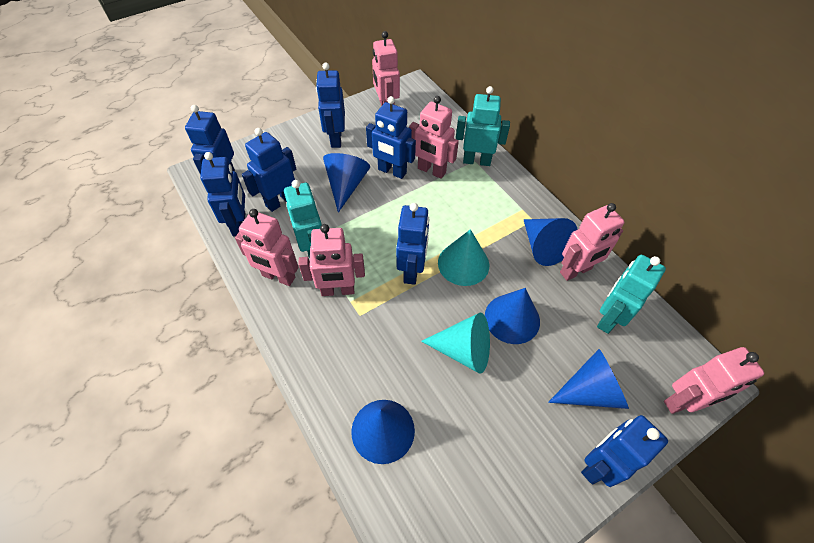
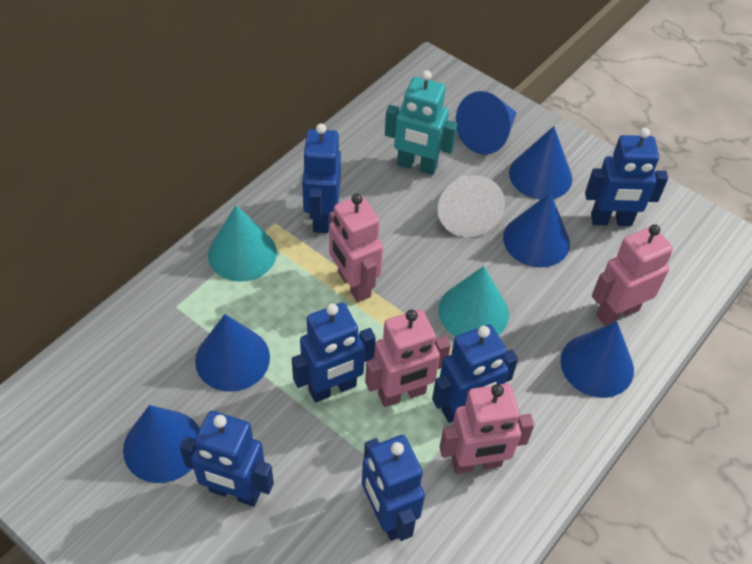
blue cone: [323,153,370,213] [351,400,415,464] [485,288,540,344] [523,218,577,266] [548,349,629,409] = 5 -> [123,405,200,483] [195,314,270,392] [456,91,517,155] [503,192,570,267] [509,126,572,200] [560,322,634,398] = 6
blue robot: [185,105,235,175] [200,152,245,236] [242,128,296,212] [316,62,345,148] [366,96,416,179] [396,203,429,285] [581,415,668,487] = 7 -> [180,411,274,506] [292,303,376,403] [302,123,341,233] [362,435,425,541] [432,324,518,423] [585,128,668,226] = 6
pink robot: [235,209,299,286] [298,224,365,296] [372,31,400,106] [409,96,459,179] [560,203,625,281] [664,347,764,414] = 6 -> [329,194,383,302] [365,309,451,407] [439,384,534,474] [592,224,673,326] = 4
turquoise robot: [284,180,322,259] [456,86,510,166] [597,255,666,334] = 3 -> [385,70,457,175] = 1
white cone: none = 0 -> [438,175,505,237] = 1

